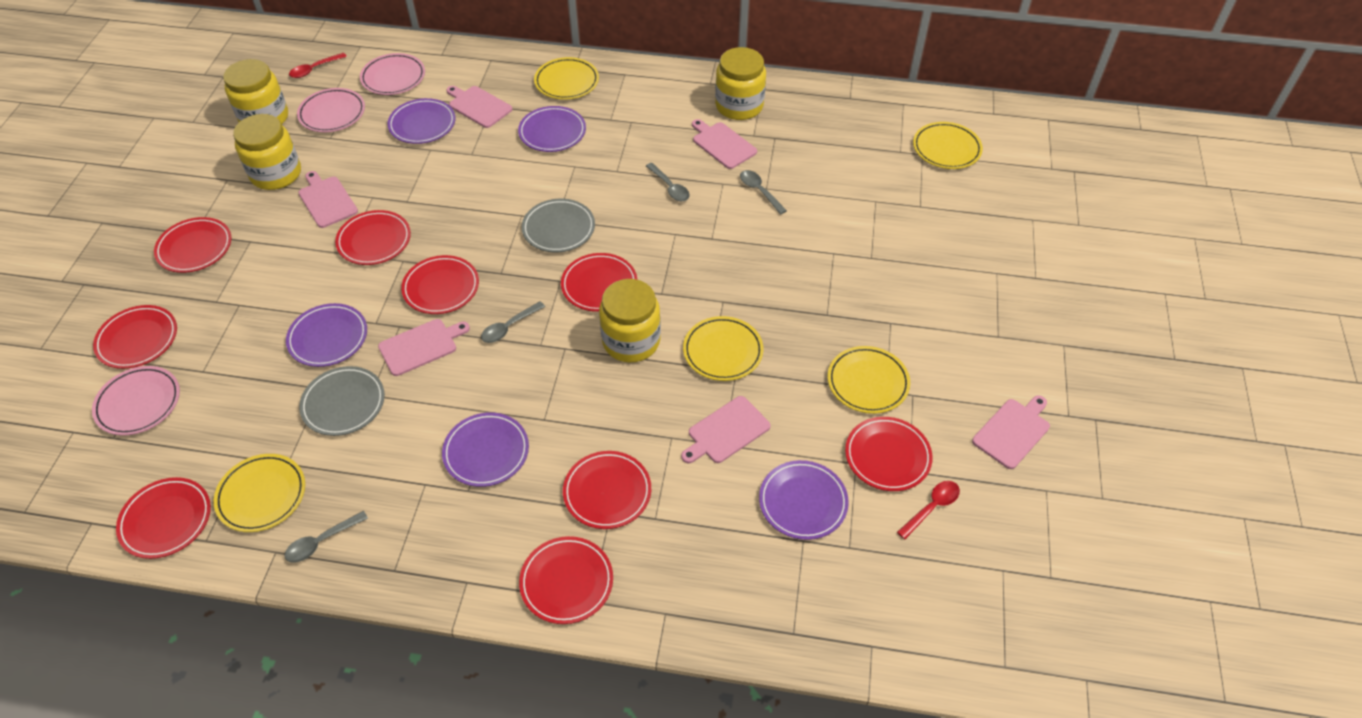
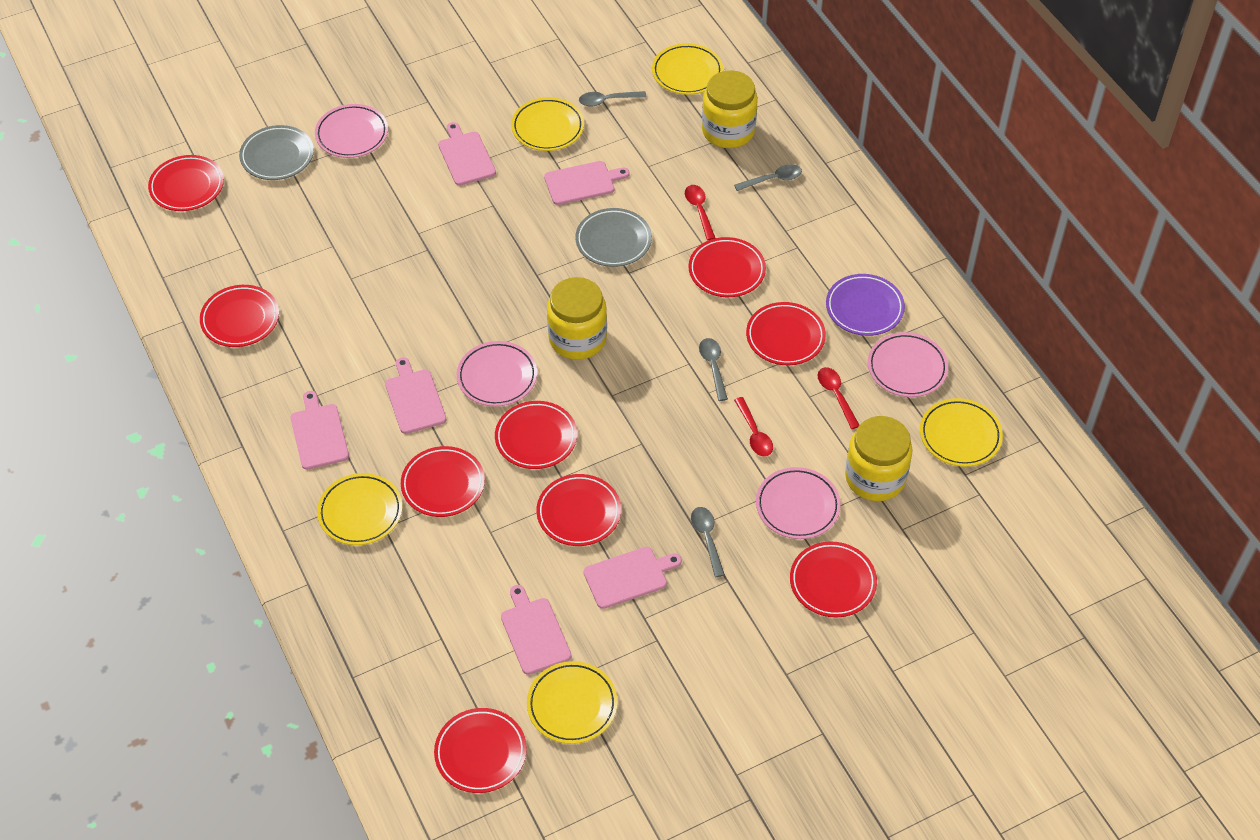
pink plate: [92,366,180,436] [297,88,365,132] [360,53,425,95] = 3 -> [315,104,388,158] [457,341,537,406] [756,467,841,539] [868,332,948,397] = 4
purple plate: [286,303,367,367] [387,98,456,144] [442,413,529,487] [518,106,586,152] [759,460,849,540] = 5 -> [826,274,905,336] = 1
red spoon: [289,53,347,78] [897,481,960,539] = 2 -> [685,185,715,240] [734,397,773,456] [818,367,859,429] = 3
yellow jar: [223,59,288,124] [233,114,301,190] [599,279,661,362] [715,47,766,120] = 4 -> [547,277,607,360] [702,70,758,148] [845,416,913,501] = 3

